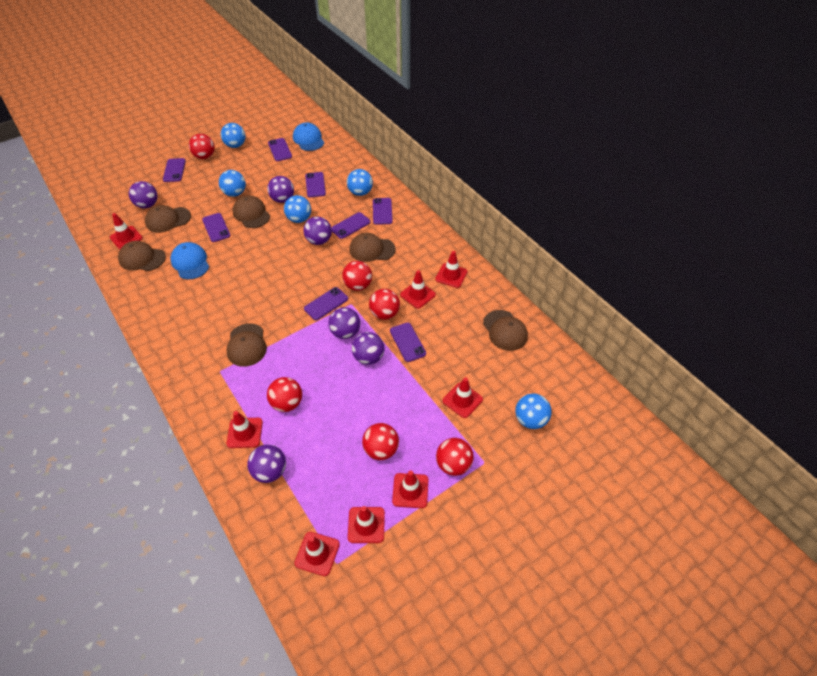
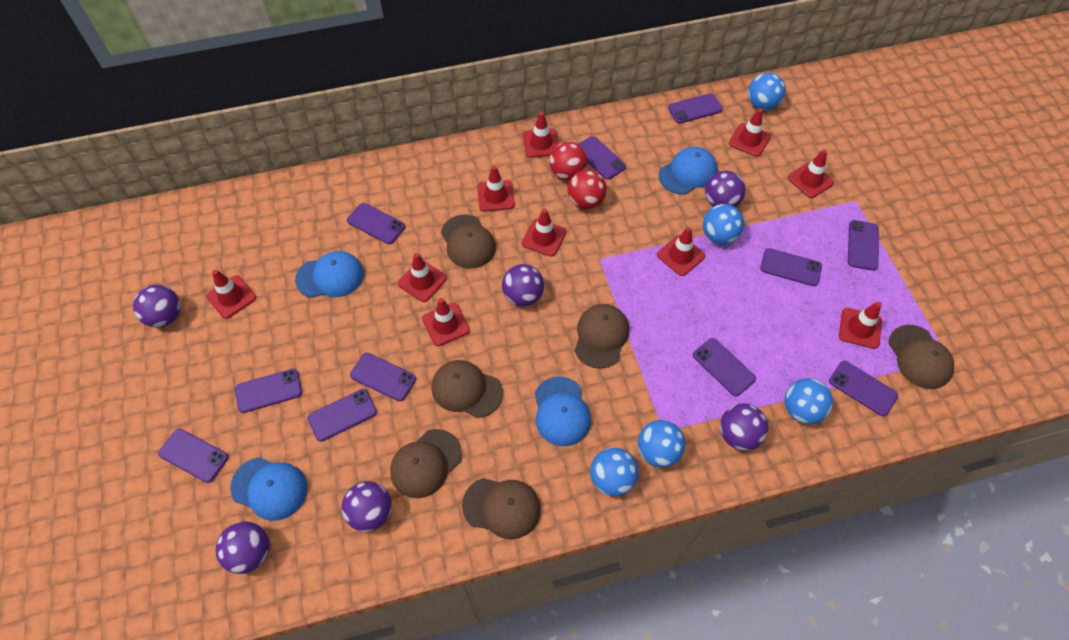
blue cap: [171,242,209,279] [293,122,324,151] = 2 -> [230,457,308,521] [295,251,364,298] [535,377,591,446] [659,147,717,194] = 4
purple phone: [163,158,186,182] [202,213,231,242] [268,138,292,161] [304,287,348,320] [305,172,326,197] [331,212,370,239] [373,198,393,225] [390,322,426,362] = 8 -> [158,429,228,483] [235,369,302,413] [308,389,377,442] [347,203,405,244] [350,353,416,401] [579,136,626,180] [668,93,723,124] [693,338,756,396] [760,248,822,286] [829,361,898,416] [848,220,879,271] = 11
red ball: [189,134,215,159] [267,377,302,412] [342,261,372,291] [362,423,399,460] [369,289,400,320] [436,438,474,476] = 6 -> [549,142,587,181] [567,170,607,209] = 2
red traffic cone: [110,213,143,249] [227,411,263,448] [295,532,340,576] [348,506,385,543] [392,471,428,508] [400,270,436,309] [435,251,468,288] [443,377,483,418] = 8 -> [206,269,256,319] [398,253,447,302] [422,298,470,346] [477,166,515,212] [522,208,566,257] [523,112,559,158] [657,227,705,276] [729,108,771,157] [788,149,834,198] [839,302,882,349] = 10

